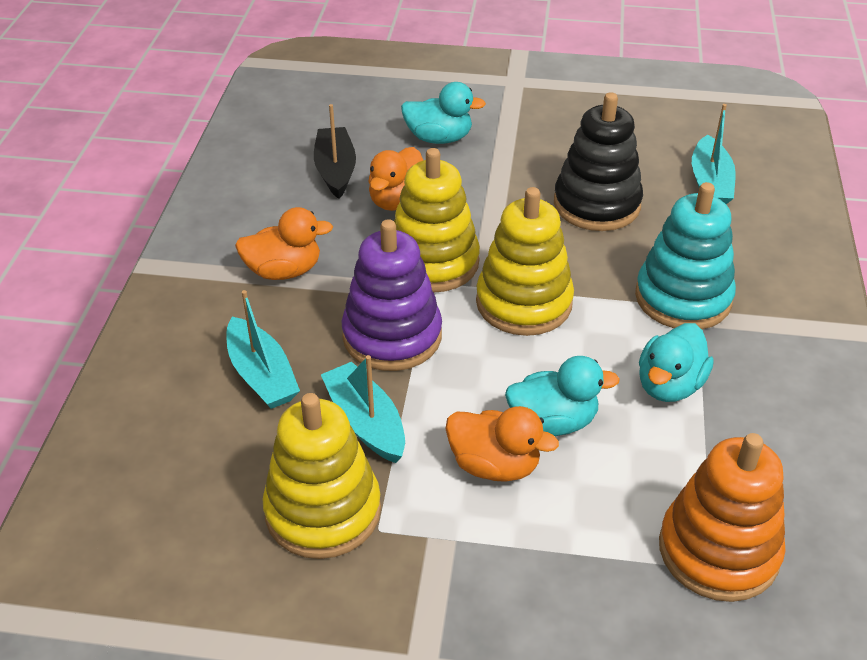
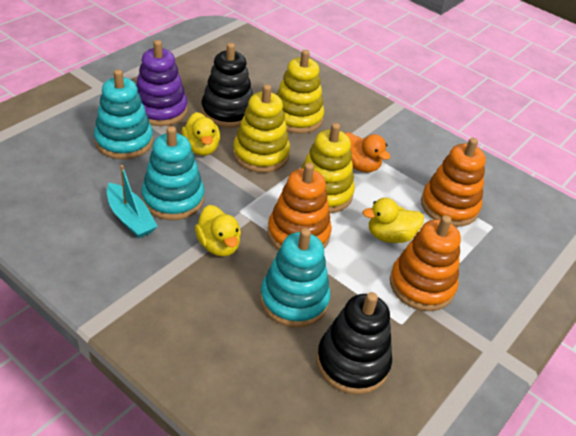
black boat: [314,104,356,199] = 1 -> none = 0
black stacking toy: [554,92,643,231] = 1 -> [202,43,253,128] [317,292,392,395] = 2
orange duck: [235,207,333,280] [368,147,423,211] [446,406,559,482] = 3 -> [345,132,390,173] = 1
orange stacking toy: [659,433,786,602] = 1 -> [267,162,332,250] [390,215,461,311] [421,138,486,227] = 3
turquoise boat: [226,290,300,409] [321,355,405,463] [692,104,736,204] = 3 -> [107,165,158,238] = 1
turquoise duck: [401,82,486,144] [505,356,620,436] [639,323,714,402] = 3 -> none = 0
turquoise stacking toy: [635,182,736,329] = 1 -> [94,69,153,159] [141,126,204,220] [260,228,330,328] = 3
yellow duck: none = 0 -> [181,112,220,156] [195,205,241,256] [363,198,424,243] = 3

